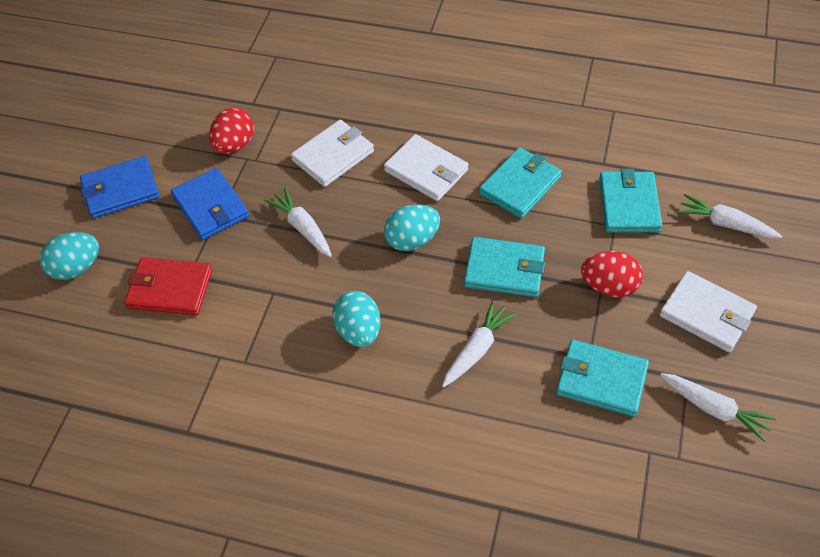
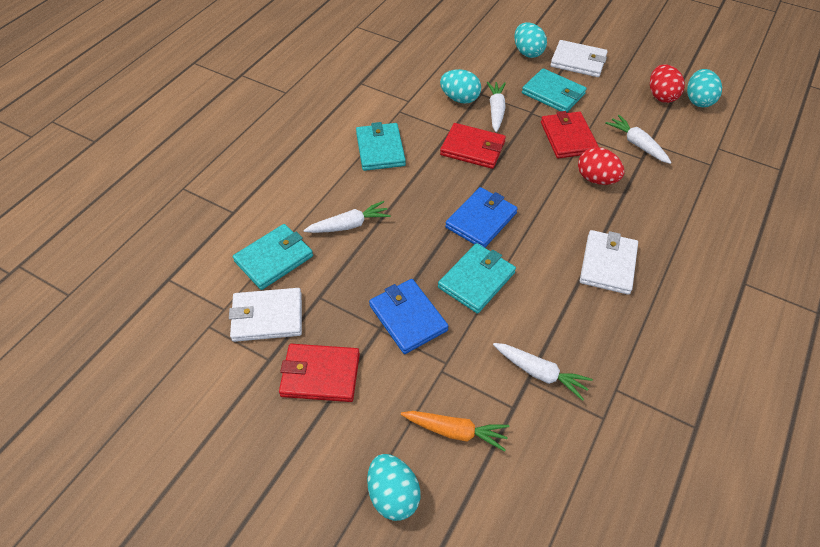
orange carrot: none = 0 -> [401,411,509,452] = 1
red wallet: [125,257,212,315] = 1 -> [279,344,360,402] [440,123,506,169] [541,111,599,159] = 3
turquoise egg: [40,232,99,280] [332,291,381,347] [384,205,440,251] = 3 -> [367,454,421,521] [440,69,481,104] [514,22,547,58] [687,69,722,107] = 4

